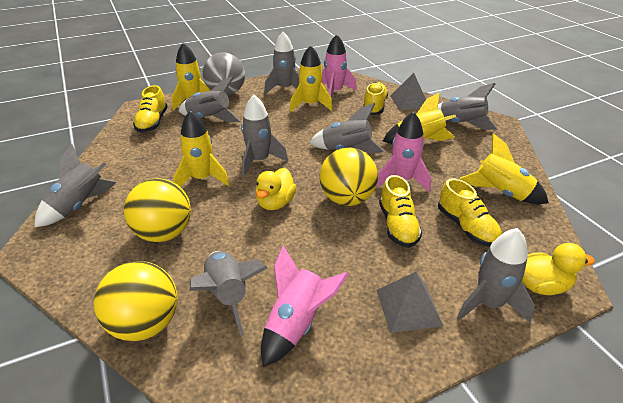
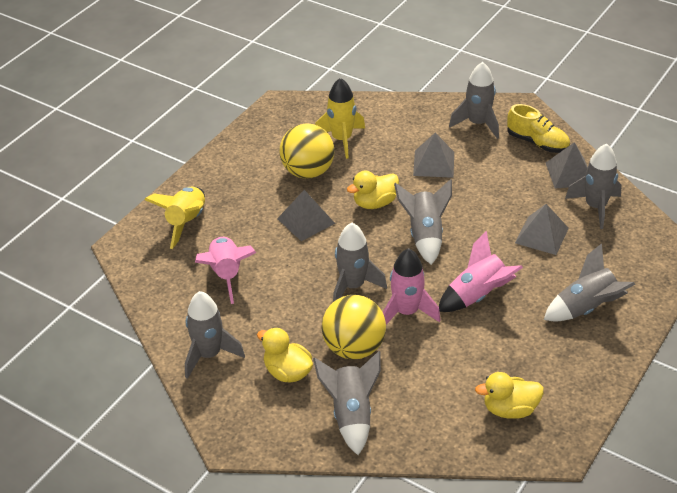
grey ball: [203,52,245,95] = 1 -> none = 0
grey pyramid: [376,272,443,333] [390,73,426,110] = 2 -> [277,190,335,241] [413,133,454,178] [515,204,569,255] [546,142,588,189] = 4
grey rocket: [35,144,117,227] [179,76,241,122] [190,251,268,336] [241,95,288,176] [264,32,299,94] [309,103,384,153] [437,83,498,130] [457,228,535,323] = 8 -> [185,291,245,379] [313,351,381,455] [333,223,387,302] [394,179,452,265] [449,62,499,139] [544,243,635,322] [565,144,622,229] = 7
yellow ball: [94,261,178,341] [124,178,191,242] [320,148,378,206] = 3 -> [280,123,334,179] [321,295,386,359] = 2
yellow duck: [256,168,296,210] [522,243,595,295] = 2 -> [257,327,313,383] [347,171,399,209] [475,372,544,419] = 3
yellow rocket: [172,43,211,111] [174,111,230,187] [290,45,333,112] [383,92,456,144] [460,133,549,204] = 5 -> [144,187,205,249] [315,78,365,159] = 2
yellow shoe: [133,85,168,133] [363,82,388,115] [379,175,422,248] [438,178,502,247] = 4 -> [507,104,570,153] = 1

